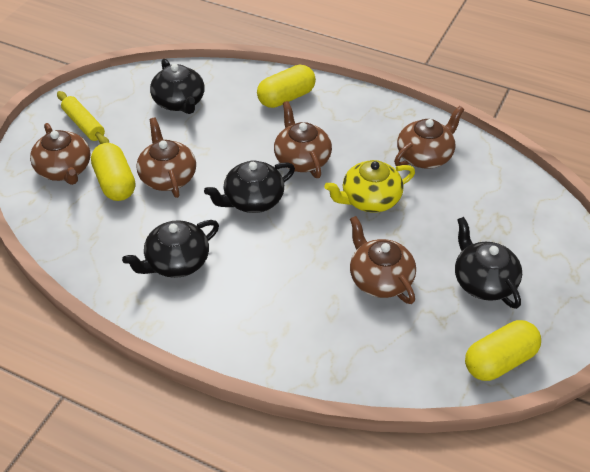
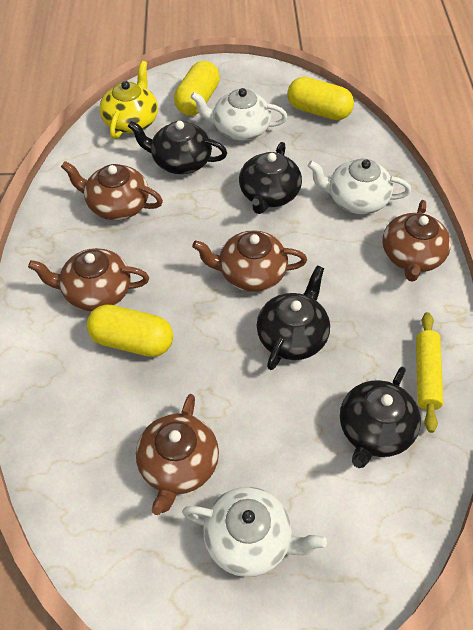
white teapot: none = 0 -> [182,487,327,577] [190,88,288,140] [308,159,411,214] = 3

